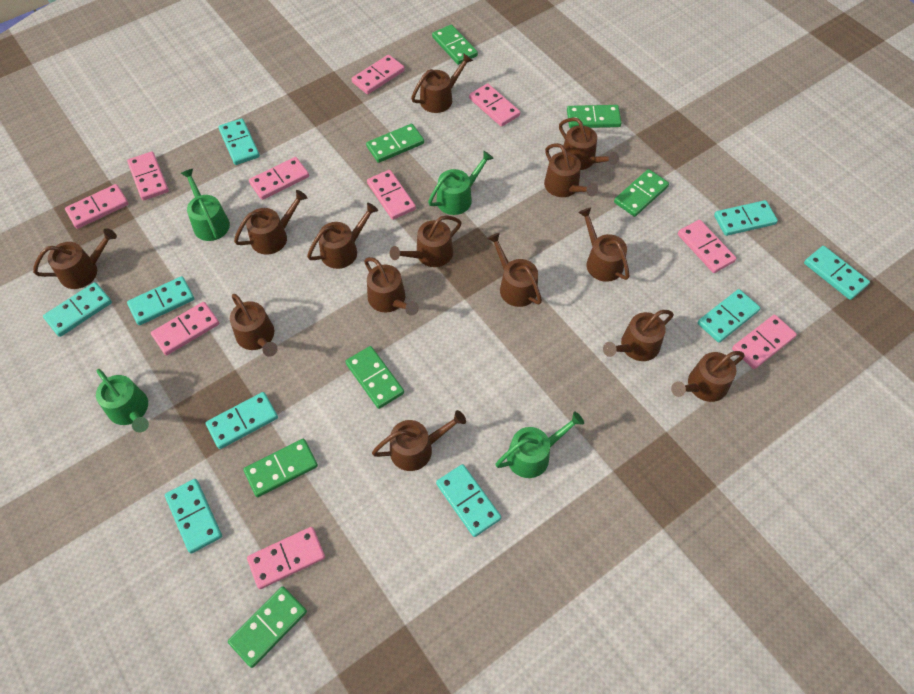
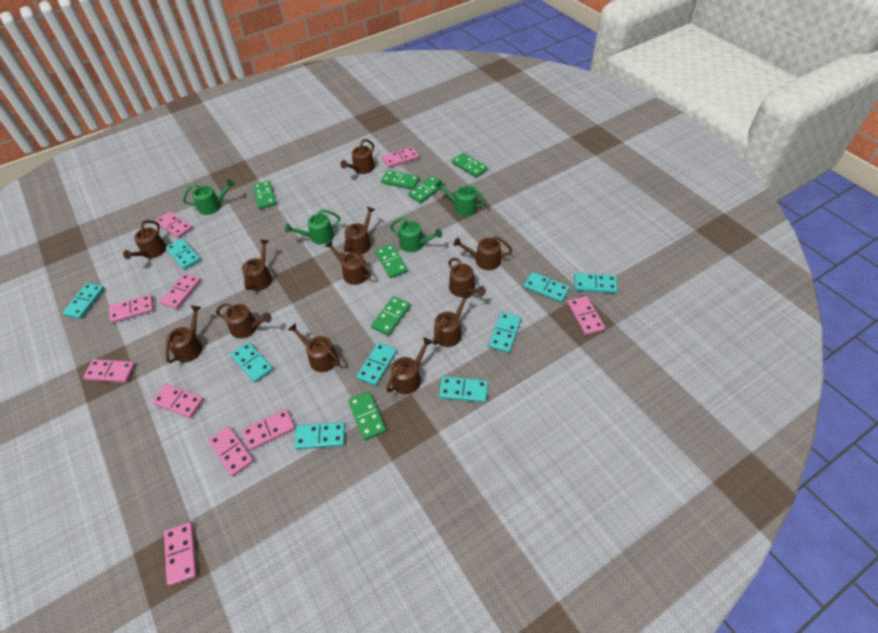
brown watering can: [33,228,117,289] [230,294,278,357] [234,190,307,255] [307,203,378,269] [364,257,419,316] [372,410,466,471] [390,216,462,267] [411,54,473,113] [487,233,542,307] [544,143,598,197] [559,117,619,170] [578,207,629,282] [603,310,674,361] [671,351,745,402] = 14 -> [123,220,167,259] [166,306,202,363] [216,303,272,339] [242,239,272,291] [288,323,340,372] [325,241,371,285] [340,139,375,174] [344,207,375,254] [386,337,433,394] [433,292,471,347] [448,258,486,297] [453,236,513,270] = 12

